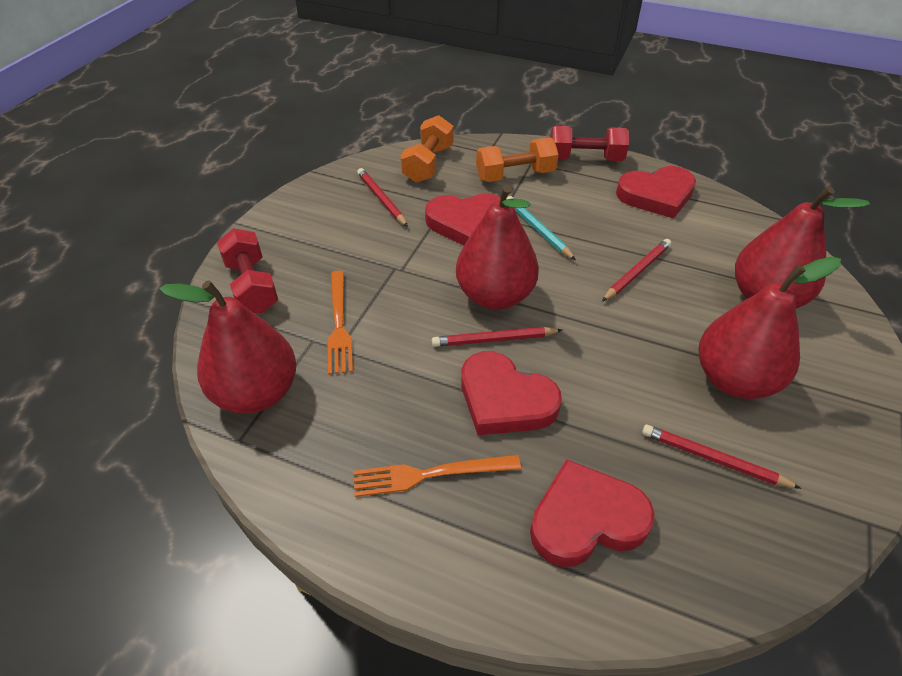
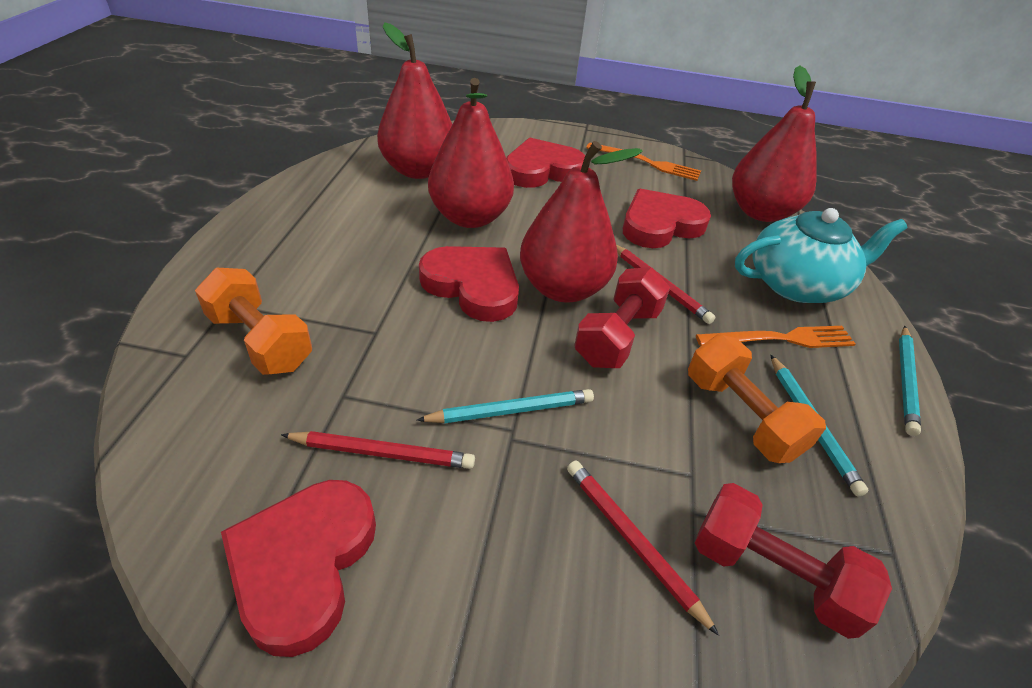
red pencil: [357,168,408,227] [432,327,562,347] [602,239,671,301] [642,424,802,489] = 4 -> [281,431,475,469] [567,460,719,636] [616,245,715,324] = 3
turquoise pencil: [506,196,576,260] = 1 -> [417,389,594,423] [771,355,868,496] [899,326,921,436] = 3
turquoise teapot: none = 0 -> [735,208,907,303] = 1

